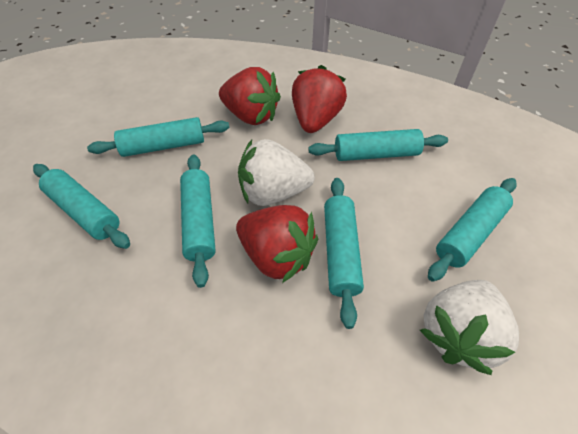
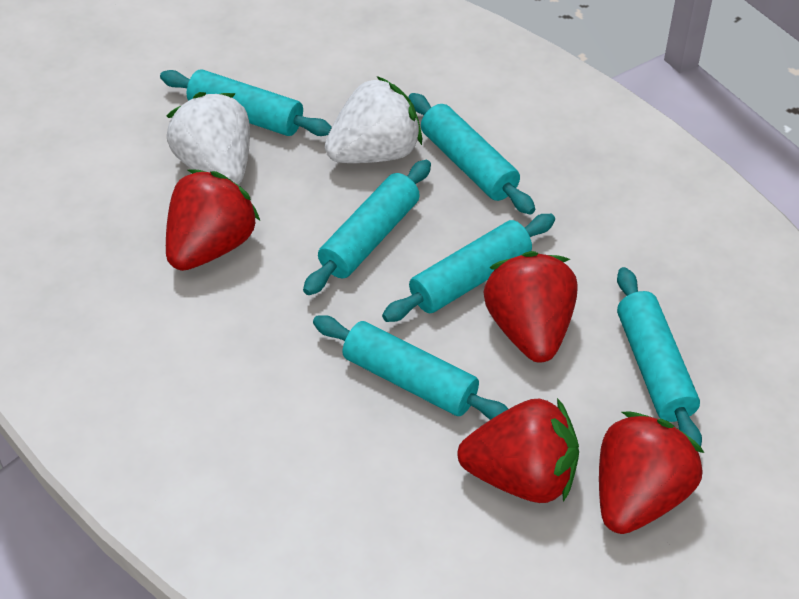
red strawberry: [219,67,281,125] [236,205,318,283] [292,65,347,133] = 3 -> [166,170,260,271] [458,398,579,503] [483,251,577,363] [599,411,704,534] = 4

